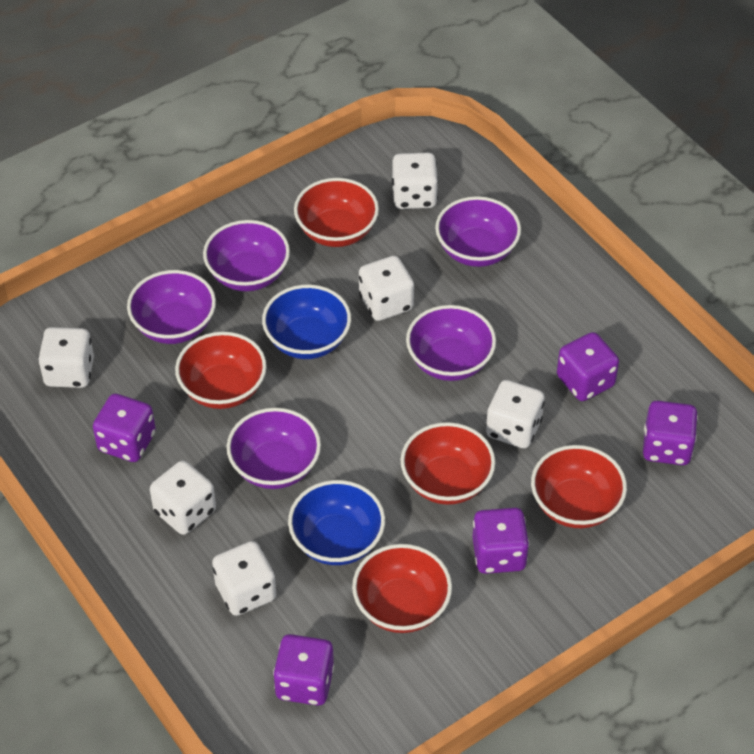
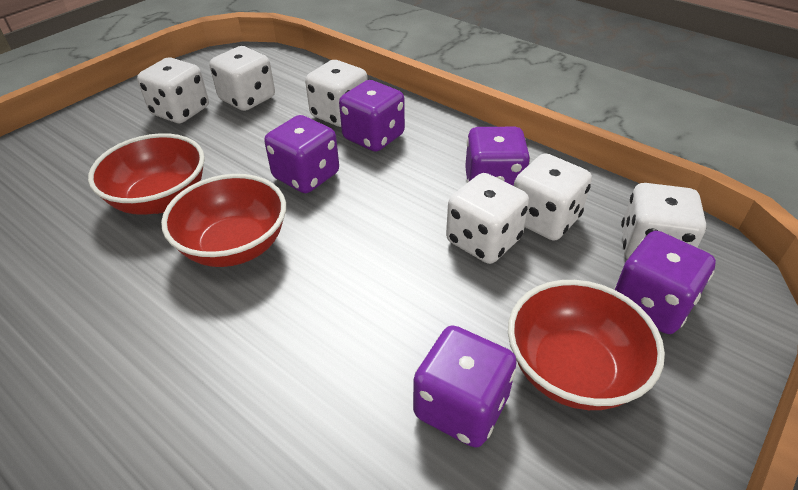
blue bowl: [262,284,351,359] [288,480,385,565] = 2 -> none = 0
purple bowl: [127,270,216,344] [203,220,290,291] [227,408,321,489] [406,305,496,381] [435,196,521,267] = 5 -> none = 0
red bowl: [175,332,267,409] [294,178,379,247] [352,544,452,633] [400,422,495,505] [531,445,627,528] = 5 -> [88,133,205,215] [161,174,286,267] [508,280,665,410] = 3

